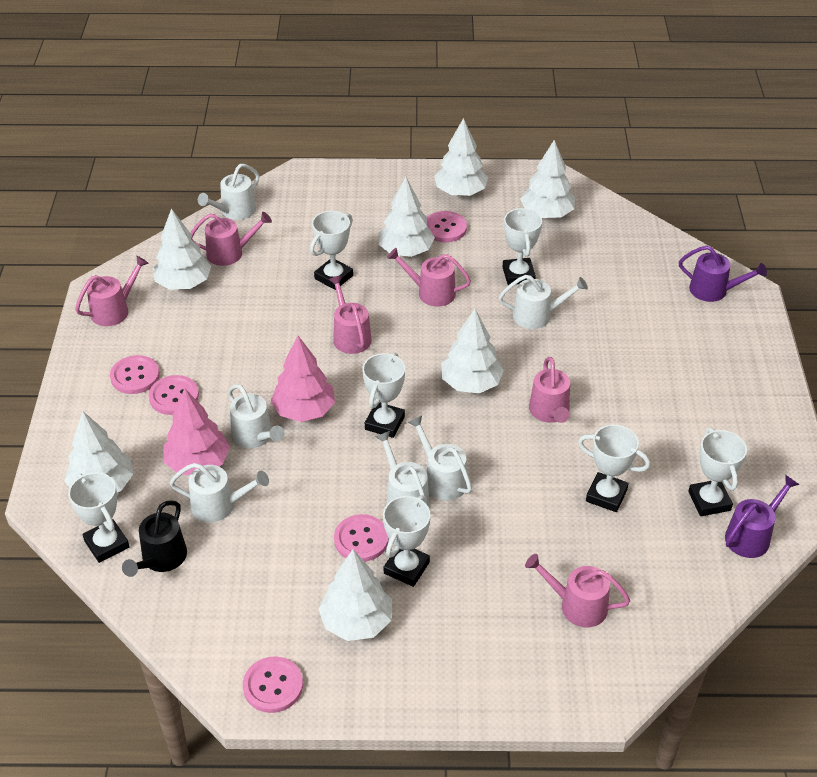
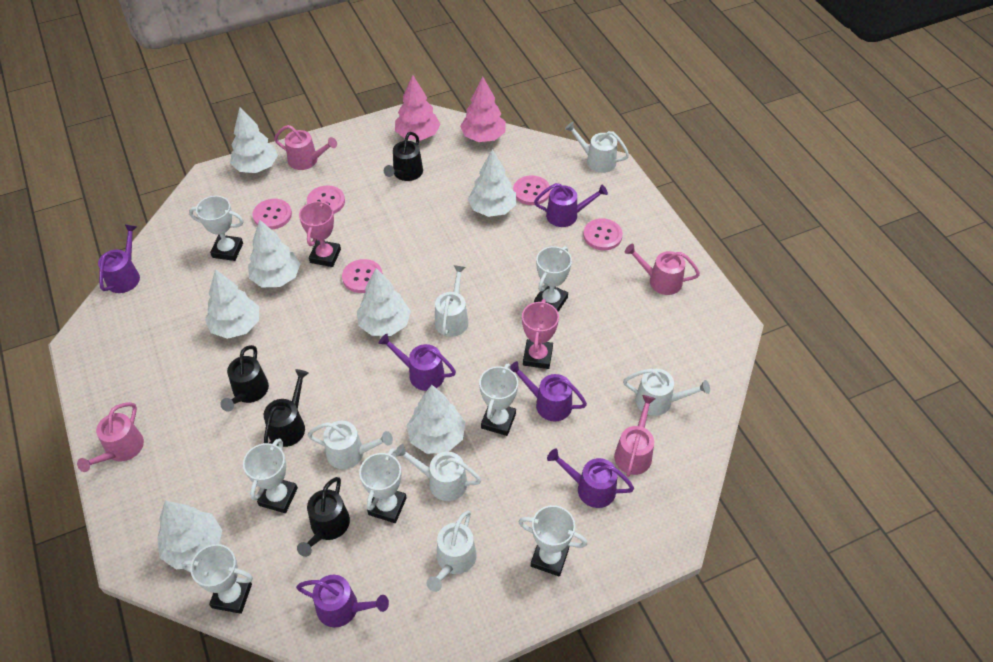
black watering can: [122,500,187,577] = 1 -> [220,345,269,412] [264,369,309,447] [297,477,350,557] [384,132,423,181] = 4
pink trophy: none = 0 -> [299,200,341,267] [522,299,559,369] = 2
pink watering can: [75,256,149,326] [191,212,272,266] [329,276,372,354] [387,248,471,307] [525,554,630,627] [529,357,570,423] = 6 -> [77,402,144,472] [274,125,337,170] [614,395,656,477] [625,244,700,295] = 4
purple watering can: [679,245,767,302] [725,475,800,558] = 2 -> [98,224,140,293] [296,575,389,627] [378,334,456,391] [510,361,587,421] [534,183,608,227] [547,449,634,508] = 6

